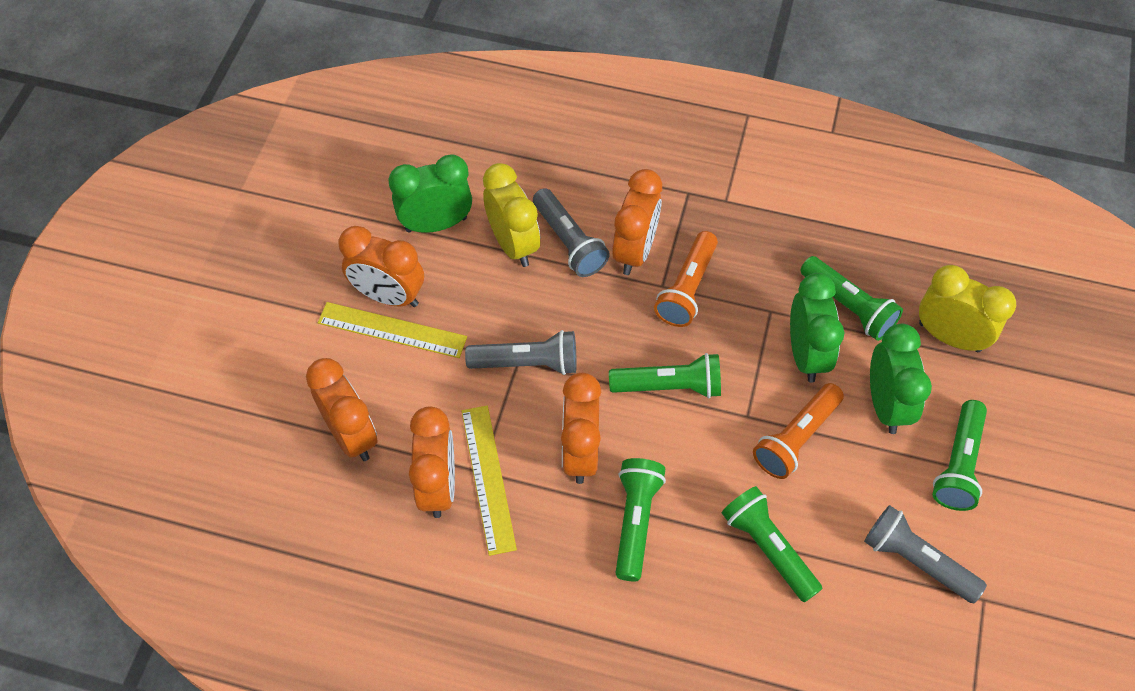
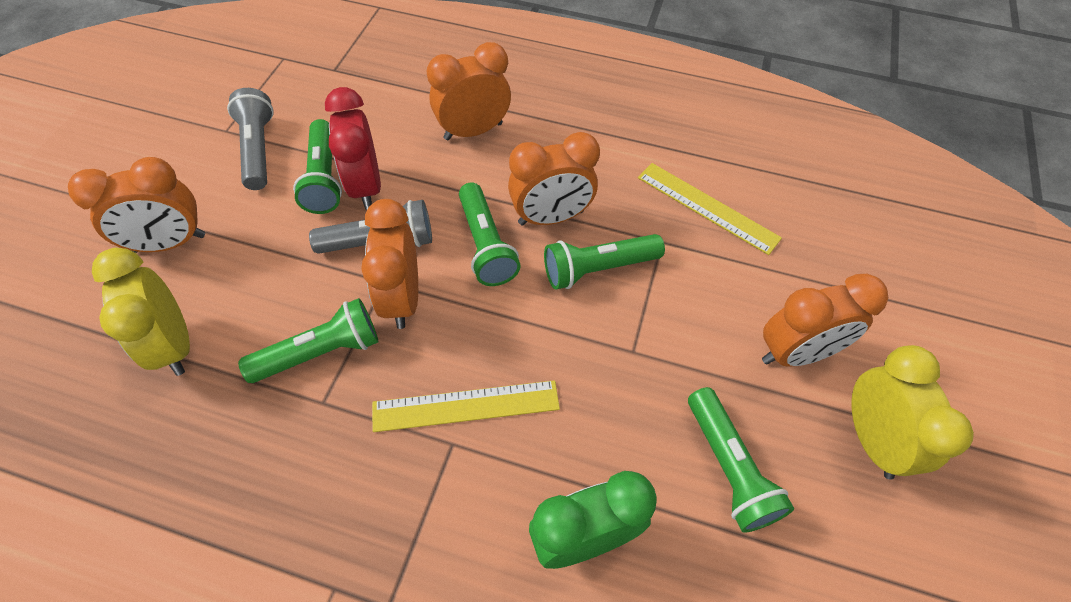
green clock: [389,155,472,233] [790,273,844,383] [870,324,932,434] = 3 -> [529,471,656,569] = 1
grey flashlight: [465,330,577,375] [533,188,610,277] [864,505,987,603] = 3 -> [227,88,274,190] [309,200,432,254] = 2
orange flashlight: [654,231,718,327] [753,383,844,479] = 2 -> none = 0
red clock: none = 0 -> [325,87,381,210] = 1

